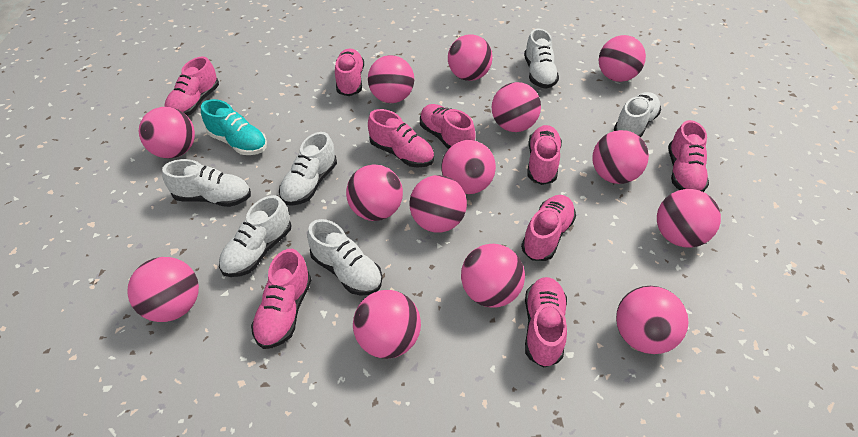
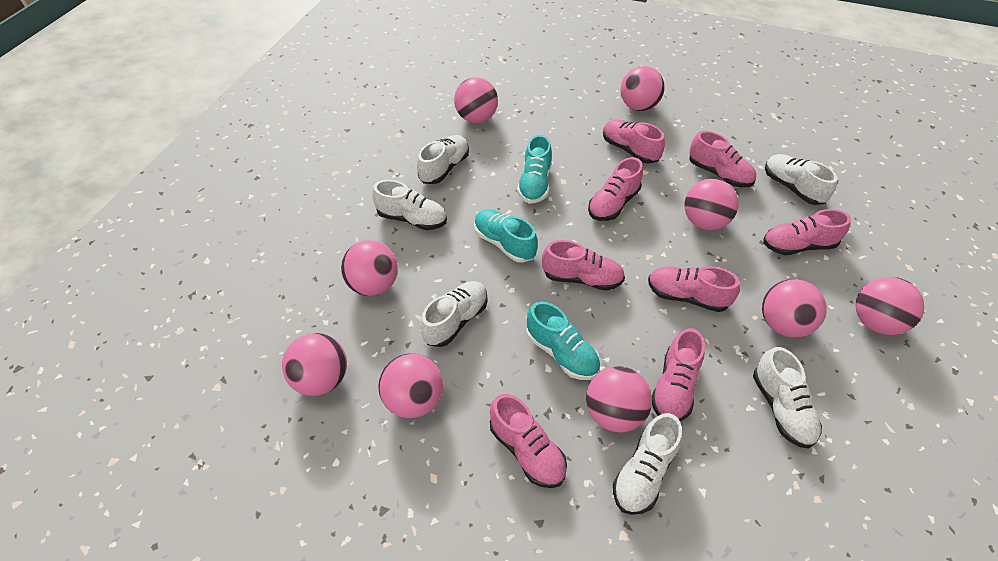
pink ball: [127,257,199,322] [139,107,195,158] [346,164,403,221] [353,290,421,359] [368,55,414,103] [409,175,467,233] [441,140,496,194] [448,34,493,81] [461,244,525,308] [492,82,541,132] [592,130,649,184] [599,35,646,82] [616,286,689,354] [657,189,721,248] = 14 -> [282,333,347,396] [341,240,398,296] [378,353,443,418] [454,78,498,123] [586,366,652,432] [620,66,665,111] [685,179,738,230] [762,279,827,338] [856,277,924,335] = 9
pink shoe: [164,56,219,116] [251,249,312,349] [335,49,364,96] [368,109,434,167] [420,104,476,149] [521,195,576,261] [525,277,567,367] [527,125,562,185] [668,120,709,192] = 9 -> [490,394,567,488] [542,240,625,291] [588,157,643,221] [603,119,665,164] [648,266,740,312] [652,328,705,421] [689,131,756,187] [763,209,851,255] = 8
turquoise shoe: [201,99,267,155] = 1 -> [474,209,538,263] [517,135,552,204] [526,301,600,380] = 3

